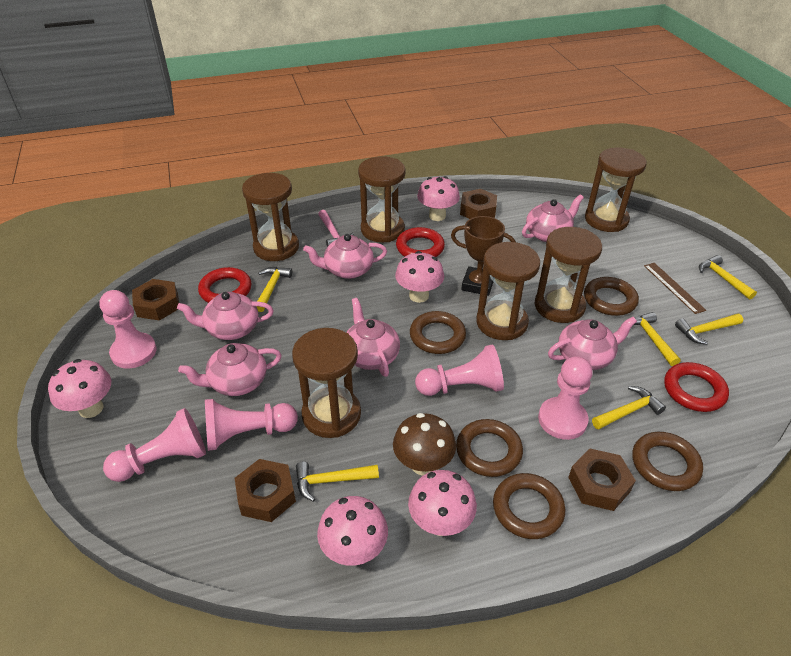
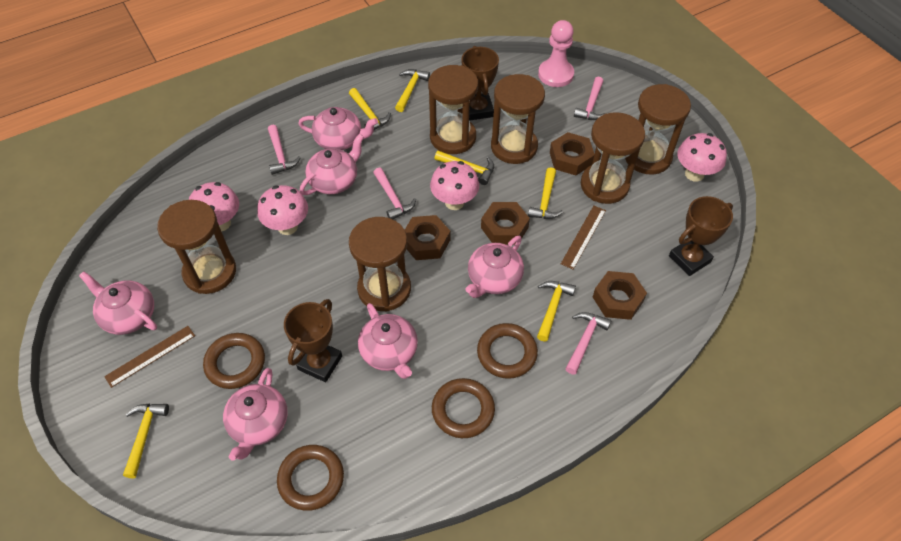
brown mushroom: [393,413,456,475] = 1 -> none = 0
brown ring: [410,311,466,354] [456,419,523,477] [493,473,566,539] [584,277,639,316] [632,432,703,491] = 5 -> [203,333,265,389] [277,445,344,511] [432,378,495,438] [477,323,538,379] = 4
brown ruler: [644,263,706,314] = 1 -> [104,326,195,388] [561,206,606,270] = 2
brown trophy: [451,216,516,296] = 1 -> [284,299,342,382] [461,46,499,121] [669,196,733,276] = 3
pink hammer: [318,210,354,247] = 1 -> [268,125,301,175] [373,168,416,219] [565,312,611,375] [574,77,606,120] = 4
pink mushroom: [48,359,111,418] [317,496,388,566] [395,251,444,303] [408,470,477,536] [417,176,460,221] = 5 -> [189,182,239,232] [257,185,308,235] [430,161,479,210] [677,133,727,182] = 4
pink pawn: [99,290,157,369] [103,408,206,482] [205,399,298,451] [415,344,504,396] [538,356,593,440] = 5 -> [538,20,574,87] = 1
red ring: [198,267,252,303] [396,227,445,257] [664,362,729,412] = 3 -> none = 0

